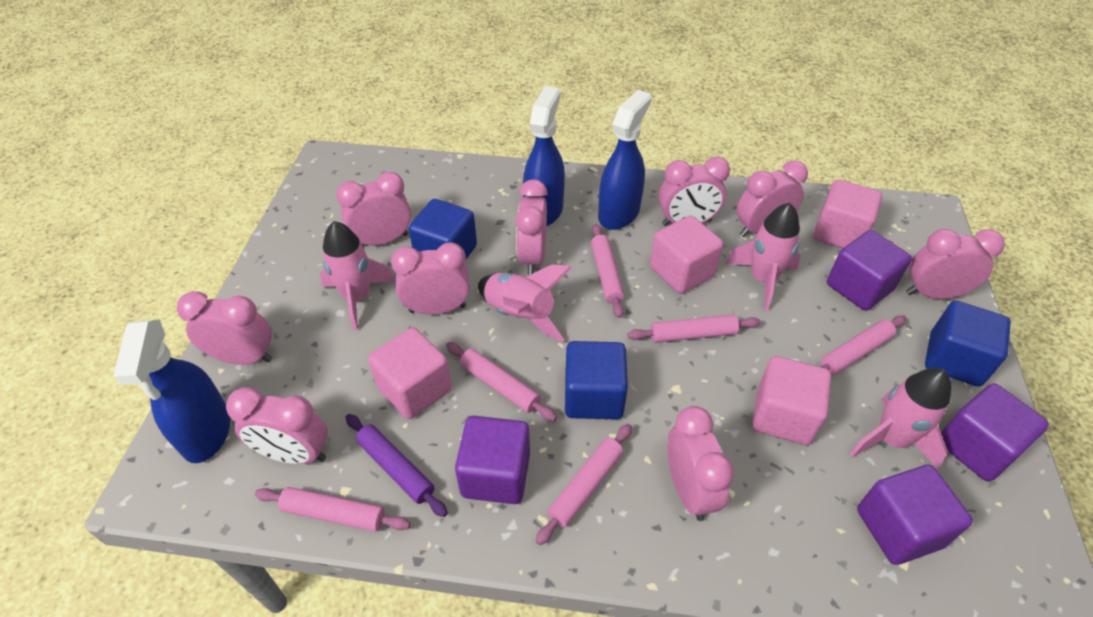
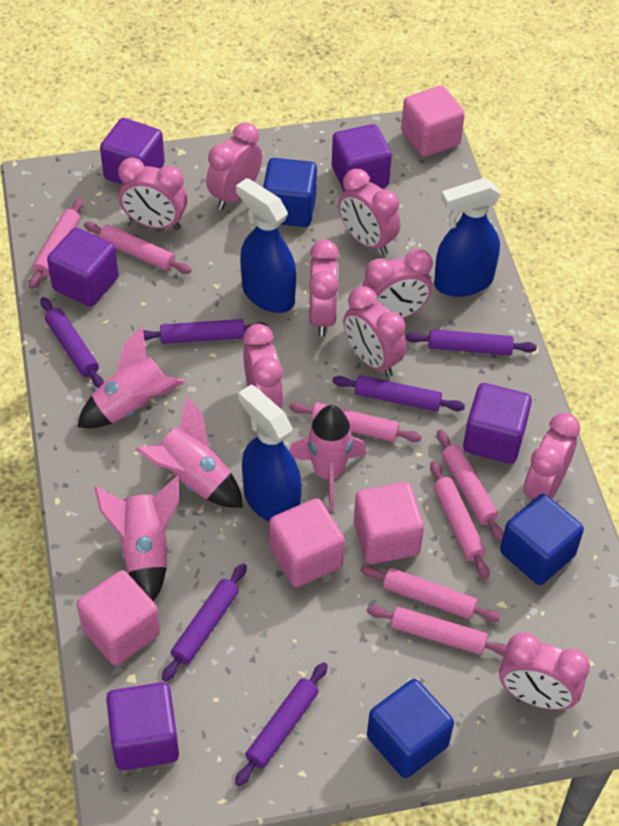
pink rolling pin: [255,487,410,532] [446,342,557,421] [536,424,632,545] [591,224,624,318] [628,314,761,343] [821,315,906,375] = 6 -> [29,198,83,289] [84,222,191,274] [289,402,422,442] [360,565,501,622] [367,605,507,656] [430,461,490,579] [437,429,504,541] = 7
purple cube: [455,416,530,504] [827,230,912,311] [857,464,973,565] [941,384,1049,482] = 4 -> [47,228,119,307] [100,118,165,184] [106,682,179,770] [332,124,392,191] [463,383,532,464] = 5
purple rolling pin: [346,414,448,517] = 1 -> [40,297,104,388] [143,319,268,344] [162,563,247,682] [235,662,328,786] [332,375,465,412] [405,329,537,355] = 6

